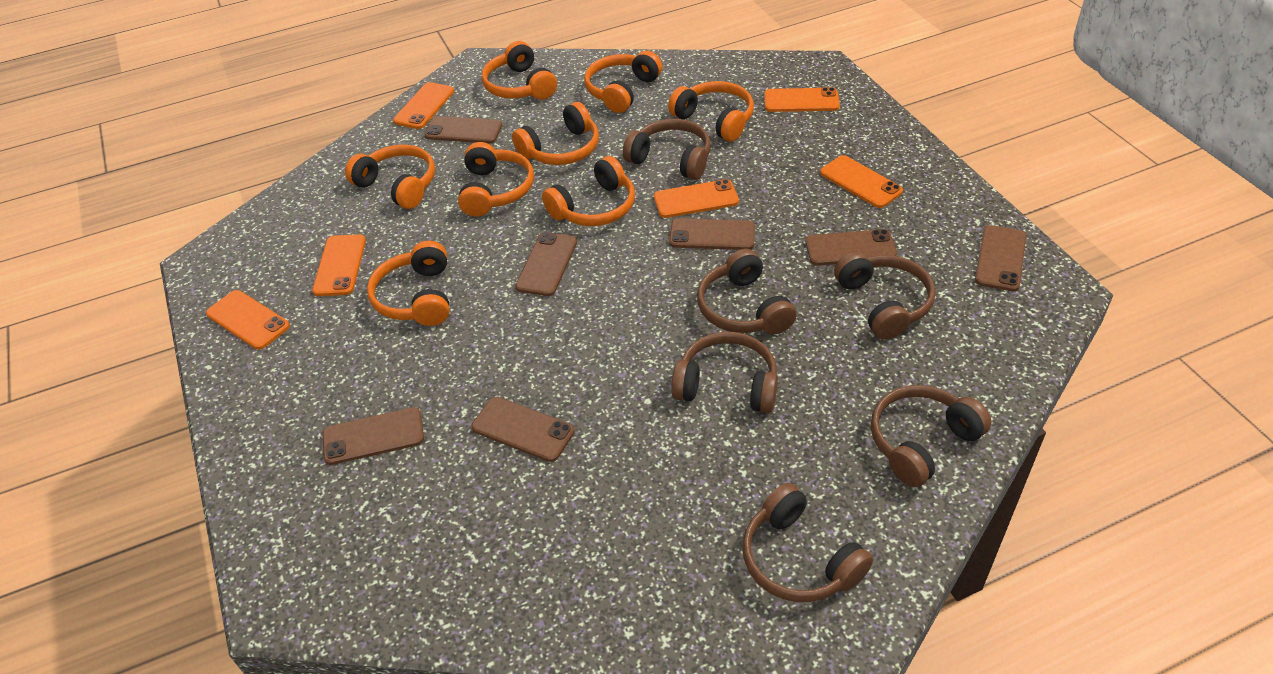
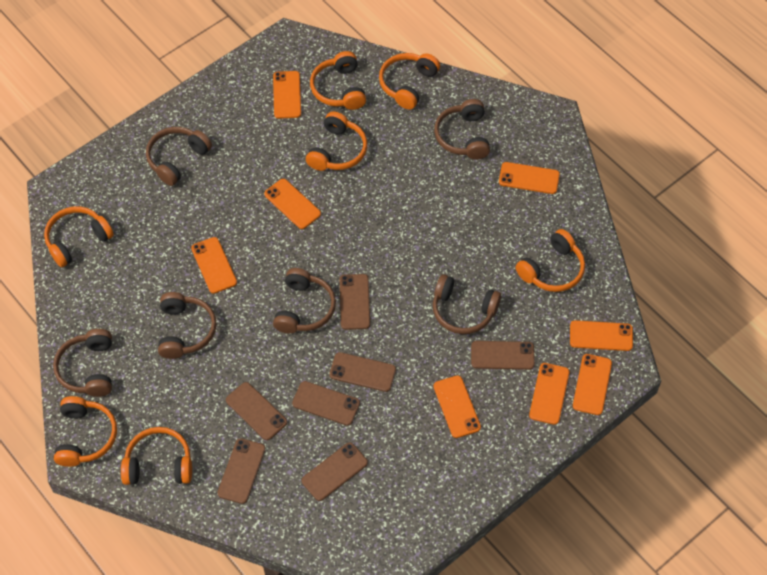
orange headphones: [345,144,435,209] [367,241,449,326] [458,142,534,217] [482,41,557,100] [512,102,599,165] [542,156,635,226] [584,51,662,113] [668,81,754,142] = 8 -> [44,206,114,267] [54,396,117,467] [121,427,192,485] [306,111,367,171] [310,51,366,110] [379,53,440,110] [516,229,585,292] = 7
orange phone: [206,290,290,350] [312,234,366,296] [393,82,454,129] [654,179,739,218] [764,87,840,112] [820,155,903,208] = 6 -> [191,237,237,294] [264,179,321,229] [273,71,301,119] [433,375,481,438] [499,162,560,194] [529,363,570,425] [570,320,633,351] [573,354,612,415] = 8

